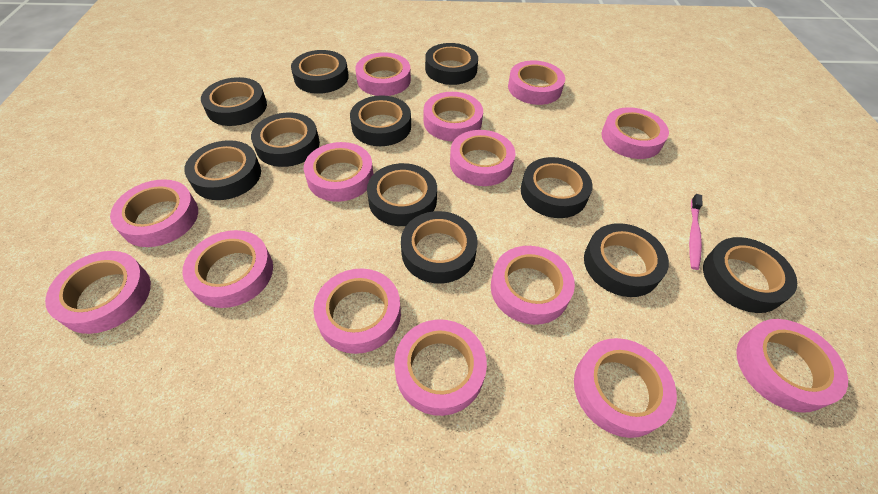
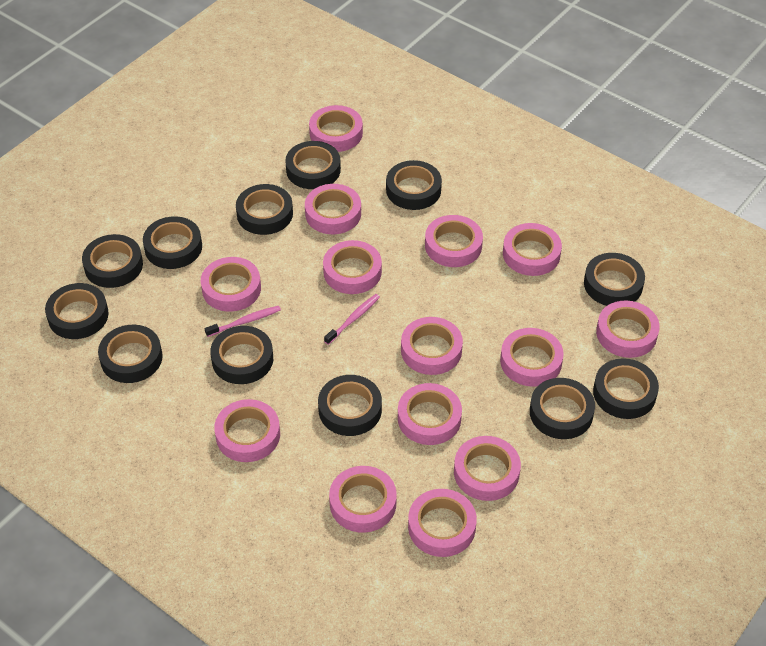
black tape: [184,140,261,200] [201,77,267,126] [251,113,320,167] [291,50,349,94] [350,95,411,146] [367,163,437,226] [401,211,478,284] [425,43,478,85] [521,157,593,218] [584,223,669,297] [703,237,797,313] = 11 -> [45,283,109,339] [82,234,143,288] [98,325,163,383] [143,216,202,269] [210,326,273,384] [236,184,293,235] [285,141,341,189] [318,375,382,436] [386,160,442,210] [530,378,595,439] [584,253,645,306] [593,358,659,419] = 12
pink toothbrush: [689,194,702,270] = 1 -> [205,306,281,337] [324,294,380,345] = 2

